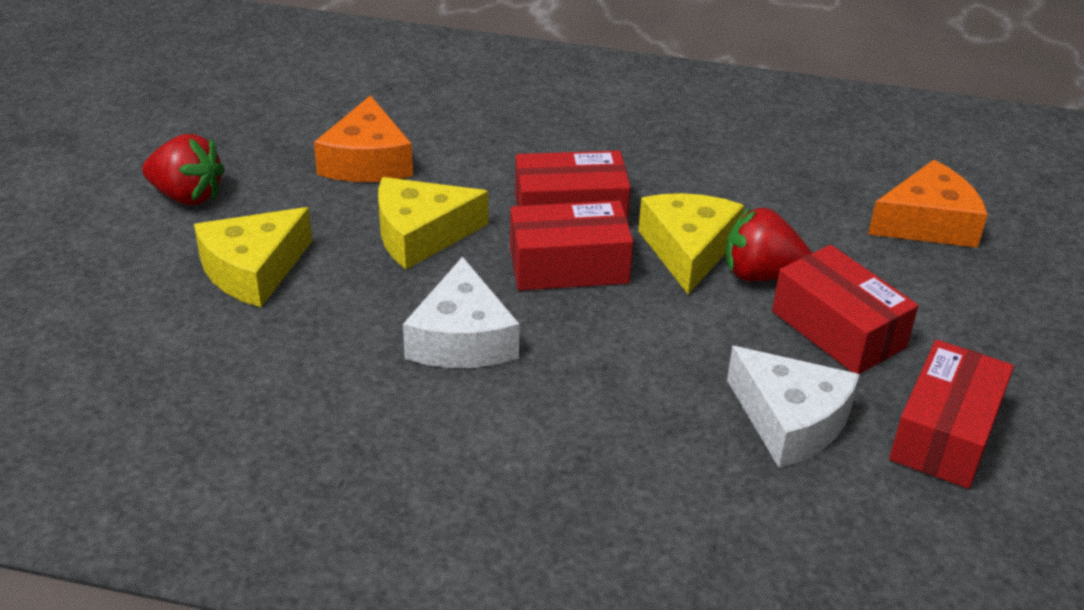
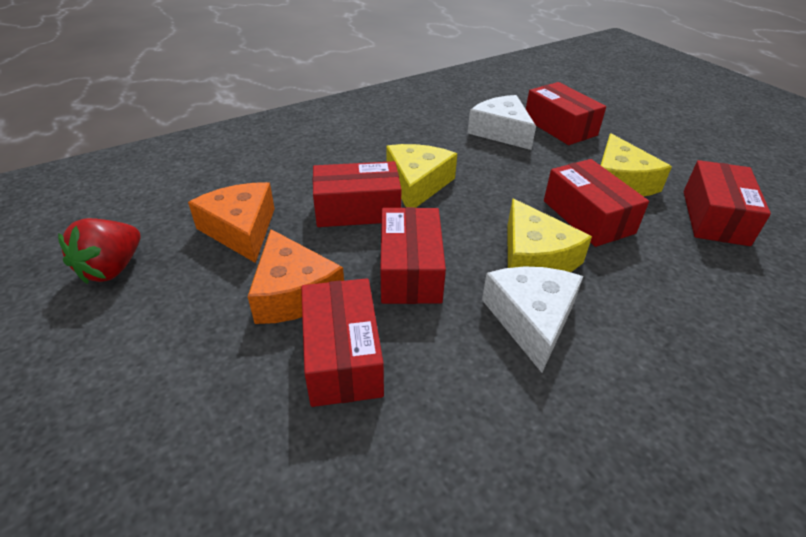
red box: [510,201,633,290] [515,150,631,220] [772,245,918,374] [889,340,1014,489] = 4 -> [301,278,384,407] [313,161,401,227] [380,207,446,304] [526,82,606,145] [544,159,649,247] [684,160,771,246] = 6
red strawberry: [142,134,225,205] [726,207,812,282] = 2 -> [58,218,140,284] = 1

